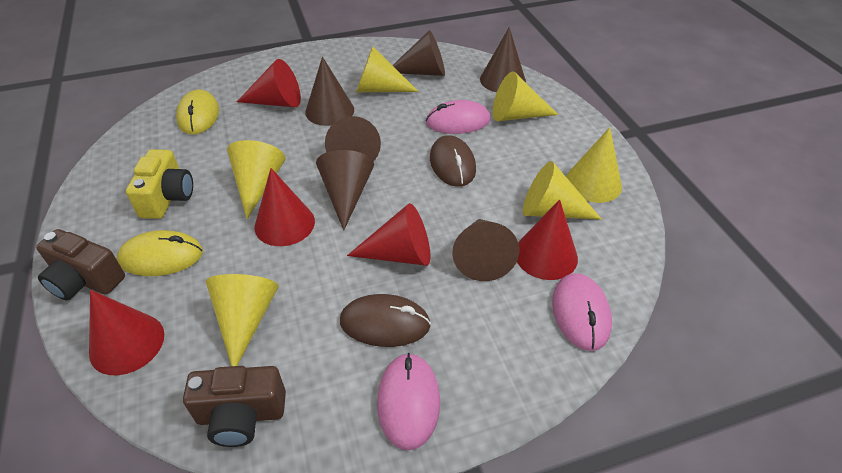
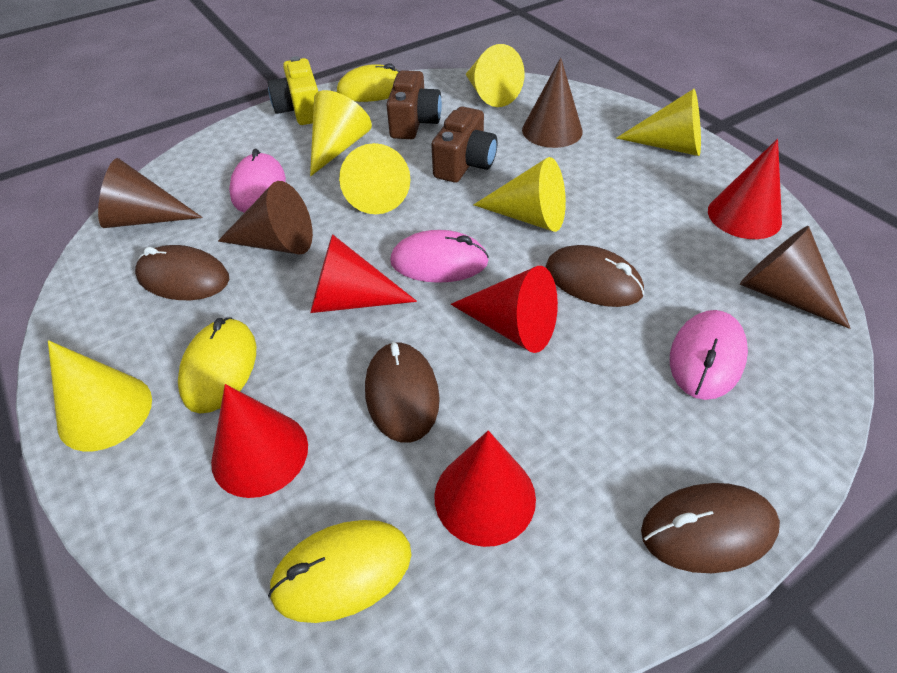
brown cone: [305,57,354,126] [316,150,374,230] [325,116,381,162] [393,30,445,76] [453,219,519,281] [480,27,526,92] = 6 -> [98,158,203,228] [218,181,313,255] [522,57,583,148] [740,226,851,329] = 4
brown mouse: [340,294,431,347] [430,135,476,187] = 2 -> [135,245,229,300] [365,342,440,443] [545,245,644,307] [641,483,780,573] = 4
yellow mouse: [117,230,203,276] [176,90,219,135] = 2 -> [178,317,256,414] [268,520,411,623] [337,63,399,102] = 3

